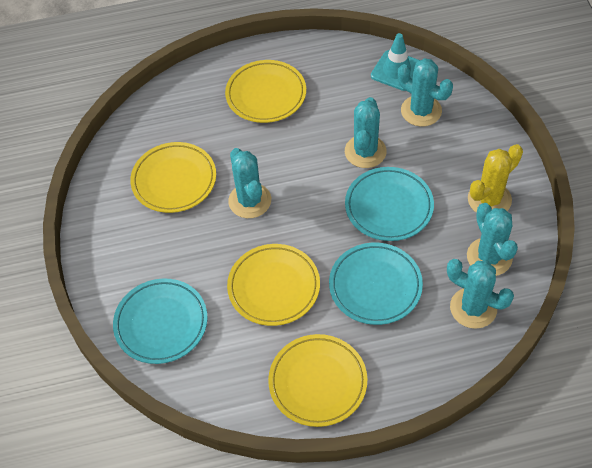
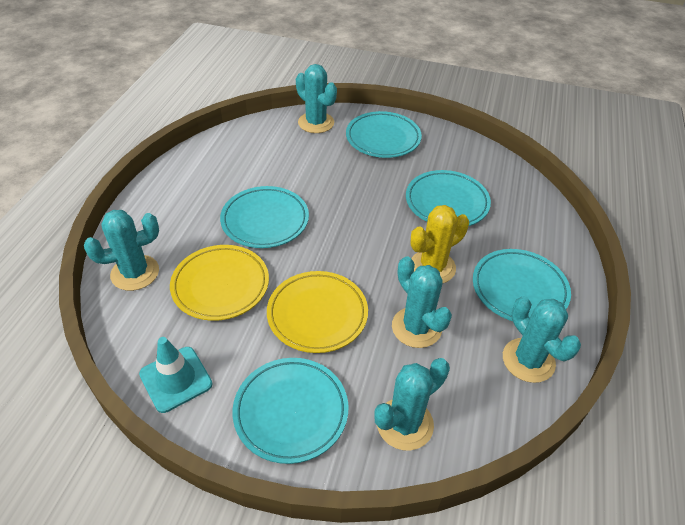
turquoise plate: [113,279,208,364] [329,243,423,325] [345,167,434,241] = 3 -> [220,186,309,248] [233,358,348,464] [346,111,422,158] [406,170,491,226] [473,249,571,321] = 5
yellow plate: [130,142,216,213] [225,60,306,123] [227,244,320,326] [268,334,367,427] = 4 -> [170,245,269,321] [267,271,368,353] = 2

